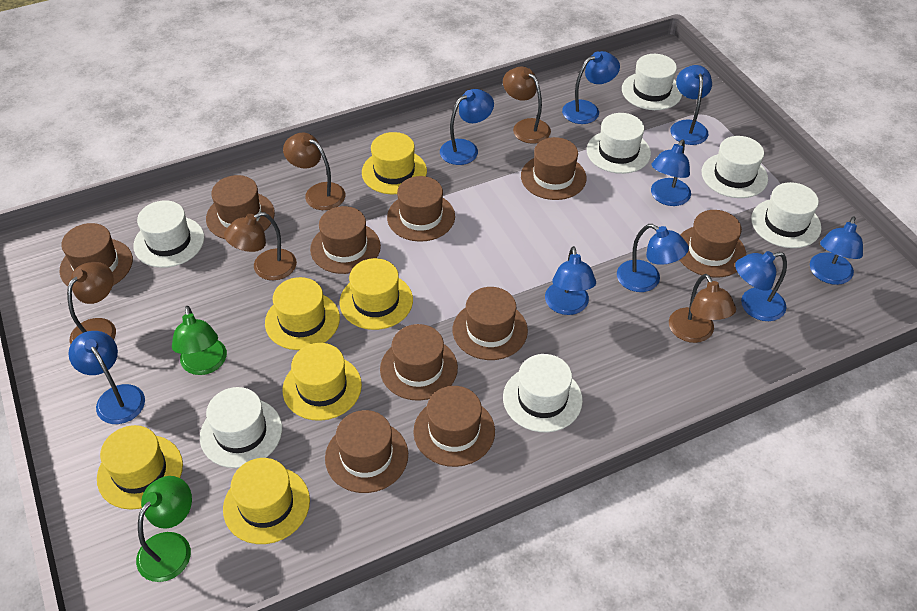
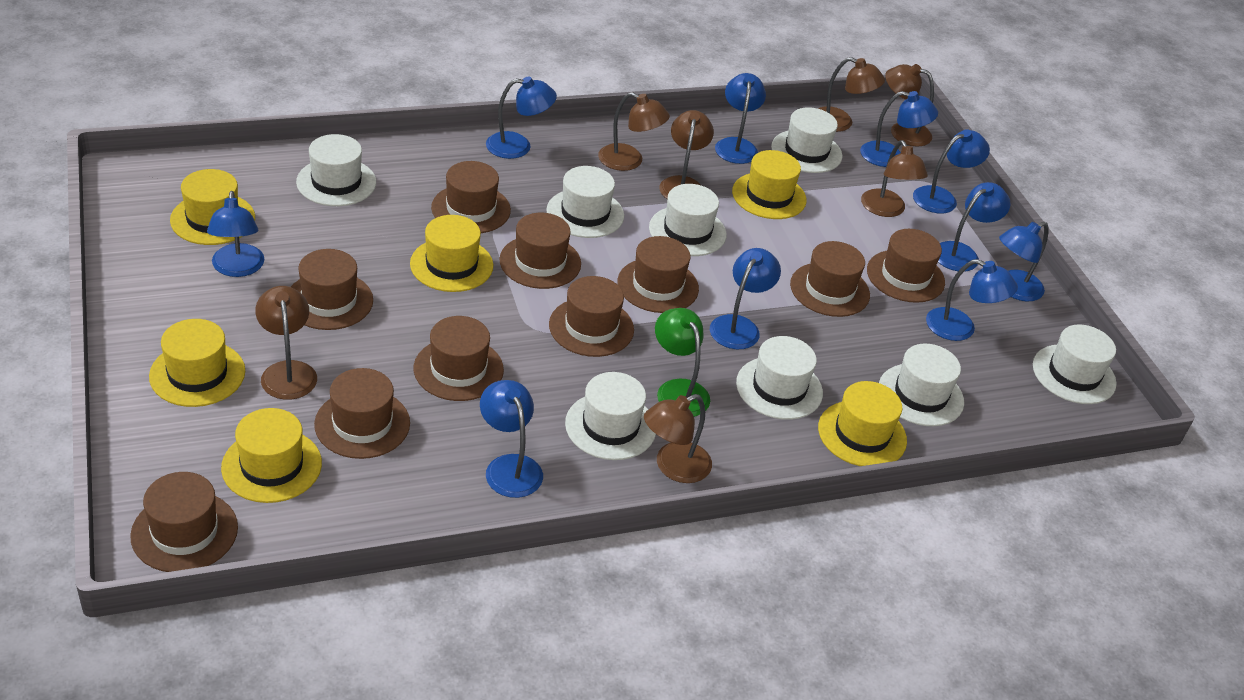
blue lamp: [68,331,145,424] [440,89,494,165] [545,246,596,315] [562,51,620,124] [617,224,689,292] [651,140,691,206] [670,65,712,145] [735,251,787,321] [810,216,863,285] = 9 -> [207,191,264,277] [480,380,543,498] [486,76,557,159] [710,248,781,349] [715,73,766,164] [860,91,938,167] [913,129,990,214] [926,259,1018,341] [938,182,1011,272] [999,222,1049,301] = 10
brown lamp: [67,262,116,344] [224,212,297,280] [283,132,345,210] [503,67,551,144] [669,274,736,343] = 5 -> [255,286,317,400] [598,92,670,171] [644,394,712,483] [659,110,714,199] [818,57,885,132] [861,140,928,217] [885,64,934,147] = 7
green lamp: [136,476,192,582] [172,306,227,375] = 2 -> [655,308,710,417] = 1
white hat: [133,200,204,268] [200,387,282,468] [503,354,583,432] [587,113,651,174] [622,54,682,110] [702,136,768,198] [751,182,821,248] = 7 -> [296,134,376,206] [546,166,624,238] [565,372,656,460] [649,184,727,256] [736,336,823,420] [771,107,843,173] [879,343,964,426] [1033,325,1117,404] = 8

